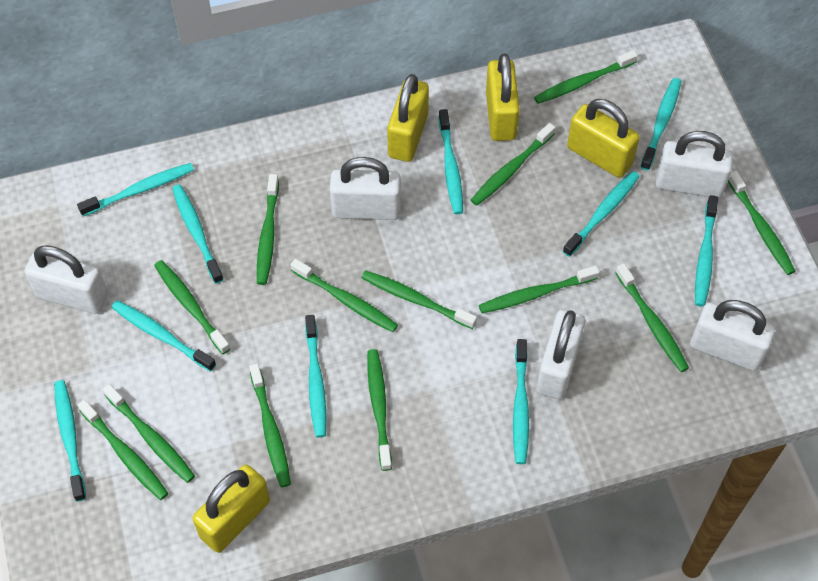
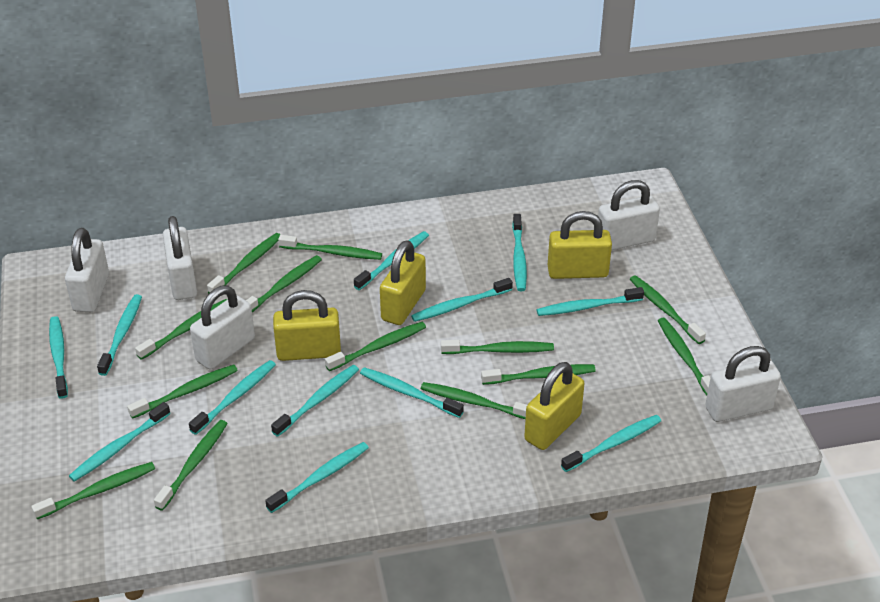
turquoise toothbrush: [54,380,86,502] [77,163,194,216] [111,300,216,372] [172,184,224,284] [305,315,327,437] [438,109,463,214] [513,339,529,464] [563,171,640,257] [640,78,681,171] [695,195,718,307] = 10 -> [49,316,68,399] [69,402,171,482] [97,294,142,376] [189,360,276,435] [265,442,369,513] [271,365,359,437] [354,231,429,290] [360,367,464,418] [411,278,513,322] [512,214,527,291] [536,287,644,316] [561,415,661,472] = 12

